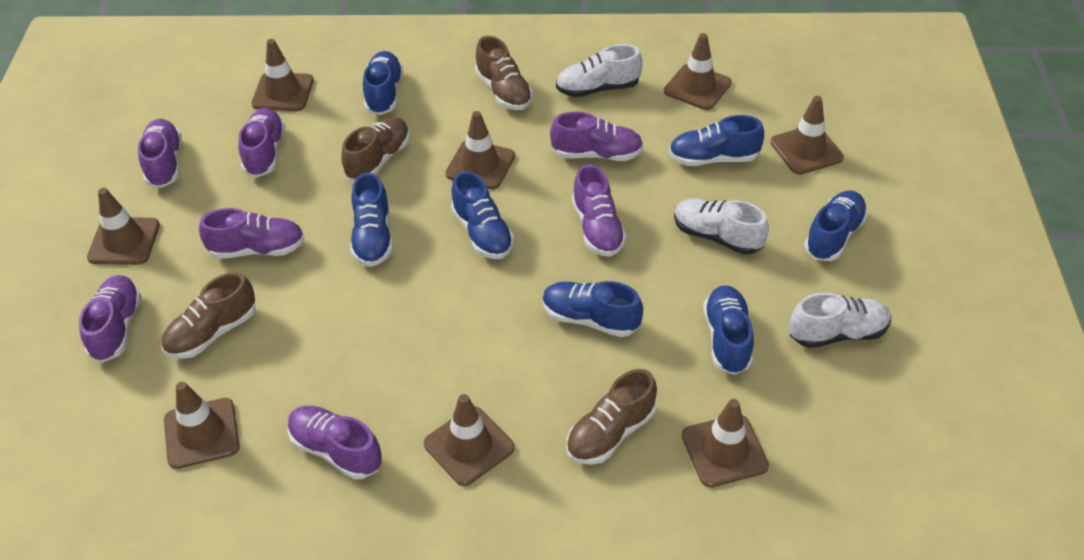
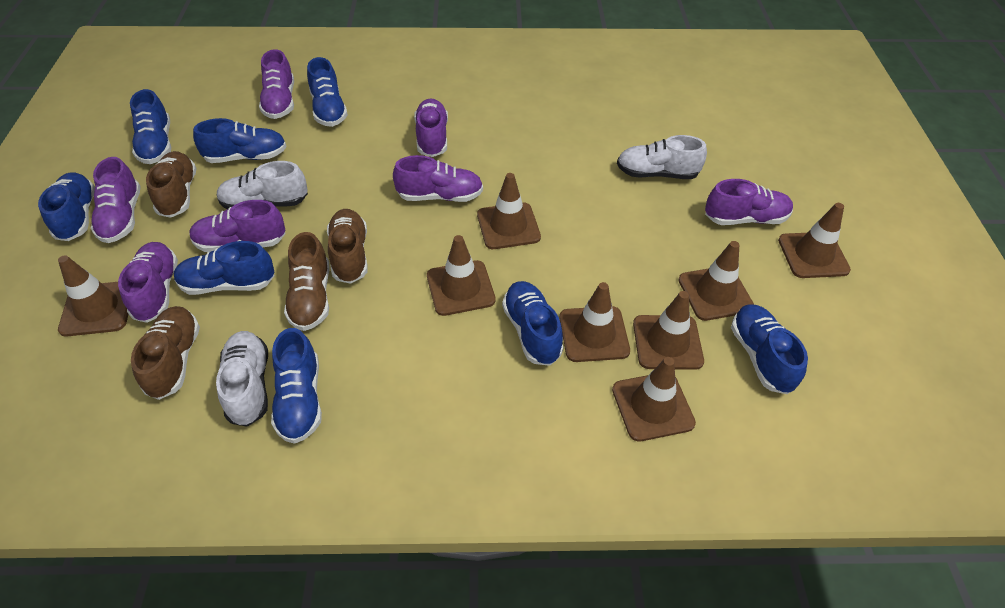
blue shoe: [350,173,393,267] [363,51,403,115] [451,171,514,259] [543,281,643,337] [669,115,764,166] [703,285,754,375] [804,190,868,261] = 7 -> [38,172,95,241] [130,89,171,164] [174,241,275,295] [193,118,287,163] [271,328,322,444] [307,57,348,127] [502,281,563,366] [731,304,808,394] = 8

